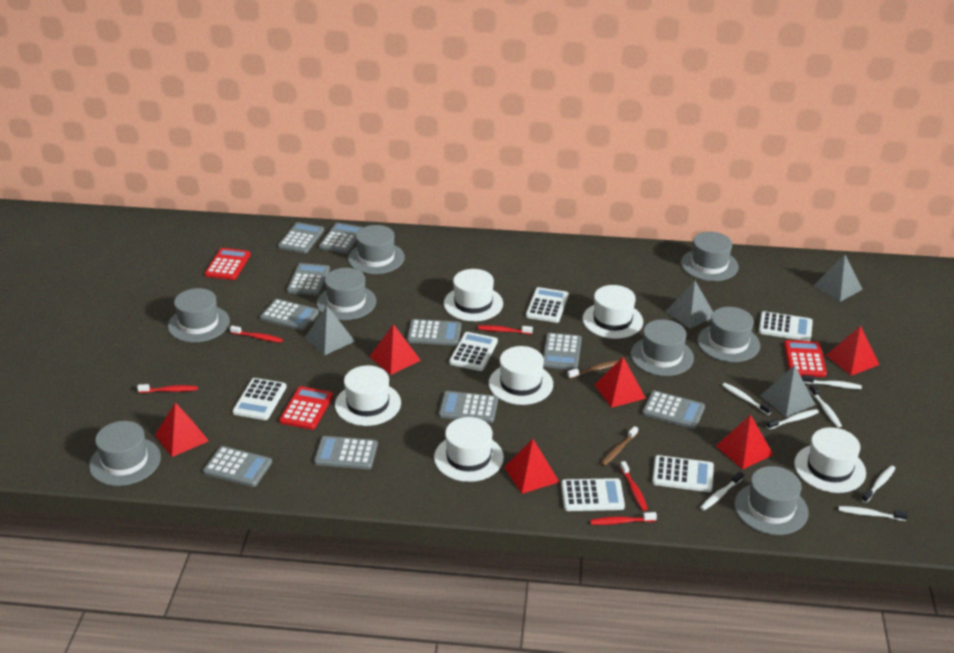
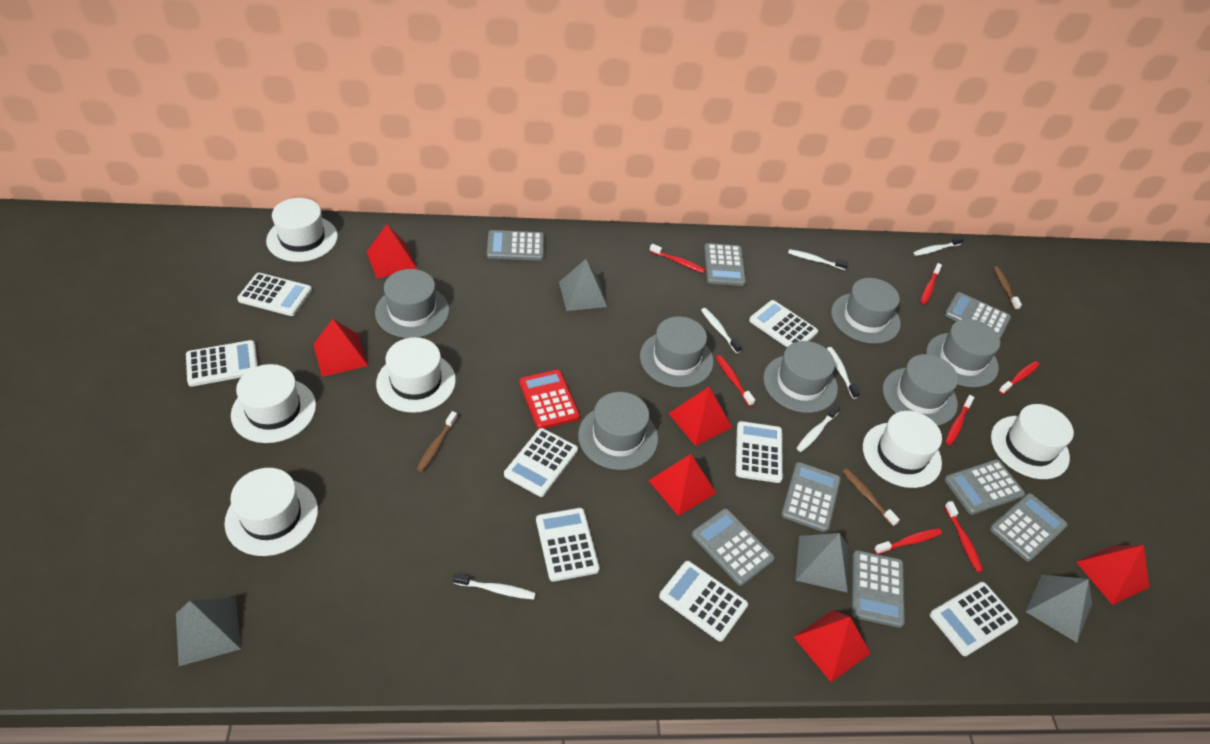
brown toothbrush: [567,360,618,379] [600,426,638,466] = 2 -> [416,411,457,472] [842,468,900,526] [994,266,1022,310] = 3
grey calculator: [203,446,272,487] [260,299,319,331] [278,222,324,253] [287,263,330,296] [314,436,378,469] [319,223,363,254] [407,319,461,346] [439,391,498,423] [543,333,582,370] [642,391,705,429] = 10 -> [487,230,544,261] [692,509,775,586] [704,243,746,286] [781,462,841,532] [852,550,905,628] [944,459,1025,515] [945,292,1011,338] [990,493,1068,562] = 8
grey hat: [89,421,161,486] [168,288,230,342] [317,268,376,320] [348,225,405,274] [631,320,694,376] [681,232,738,281] [697,307,760,362] [734,466,808,535] = 8 -> [375,269,449,338] [578,392,658,470] [640,316,714,387] [763,341,838,413] [831,278,901,344] [883,354,958,426] [927,319,1000,387] = 7
red calculator: [205,248,251,280] [279,386,333,430] [784,340,827,377] = 3 -> [519,370,580,429] = 1
red toothbrush: [137,384,198,393] [230,326,283,343] [477,325,533,334] [590,512,657,525] [620,461,648,511] = 5 -> [650,244,706,273] [716,355,755,406] [874,528,942,554] [921,263,942,304] [944,501,983,572] [945,395,974,445] [999,361,1039,394] = 7
white calculator: [232,378,287,420] [449,332,498,371] [526,287,568,323] [561,478,625,511] [652,455,714,492] [759,311,813,341] = 6 -> [186,340,258,386] [237,273,312,316] [504,428,578,497] [536,508,600,582] [659,561,748,642] [736,421,783,483] [749,300,818,347] [930,582,1018,656] = 8
white toothbrush: [700,471,743,511] [722,383,772,415] [766,409,819,430] [802,375,862,389] [809,384,842,428] [839,506,908,521] [862,465,896,503] = 7 -> [453,573,536,600] [701,308,742,353] [788,249,848,270] [797,405,840,452] [827,347,860,399] [913,237,964,256] = 6

